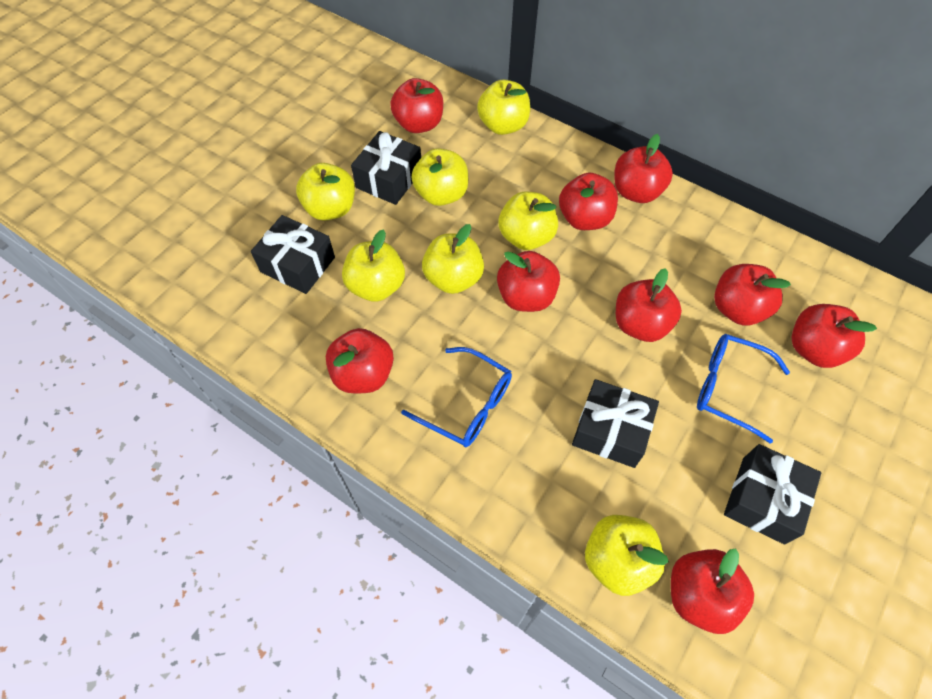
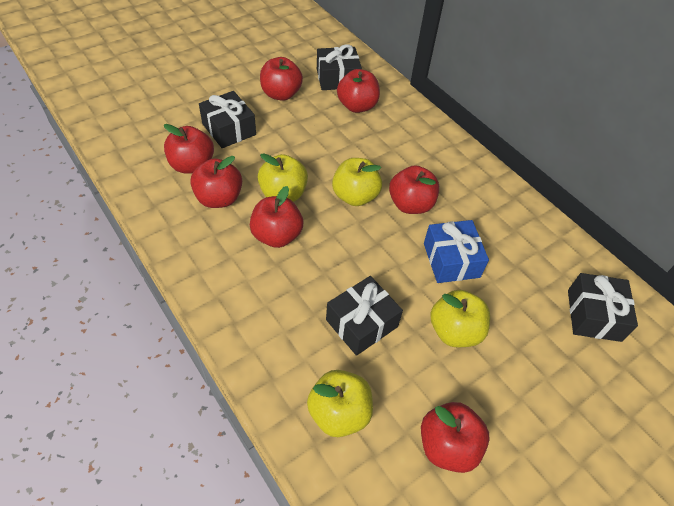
blue gift: none = 0 -> [424,220,489,283] = 1
blue glasses: [401,347,512,447] [697,334,790,444] = 2 -> none = 0
red apple: [326,328,394,393] [390,78,443,133] [497,251,560,312] [559,173,618,230] [614,134,673,203] [616,268,682,342] [671,548,754,634] [714,264,791,326] [792,304,877,368] = 9 -> [164,124,214,174] [190,156,242,208] [250,186,303,248] [260,57,303,101] [337,69,380,113] [389,165,439,214] [421,402,490,473] = 7
yellow apple: [296,163,355,220] [342,229,405,302] [411,148,468,206] [422,224,484,294] [477,80,530,135] [499,192,558,250] [585,515,669,596] = 7 -> [257,153,308,202] [307,370,373,437] [332,158,382,206] [430,290,490,347] = 4

